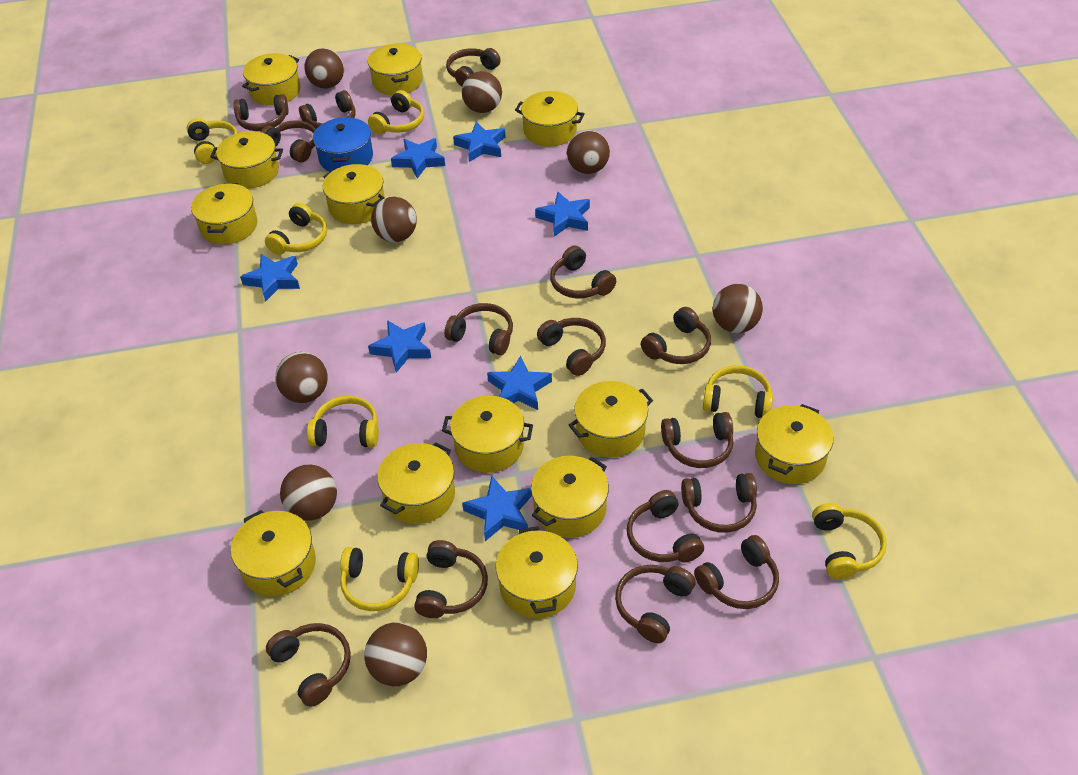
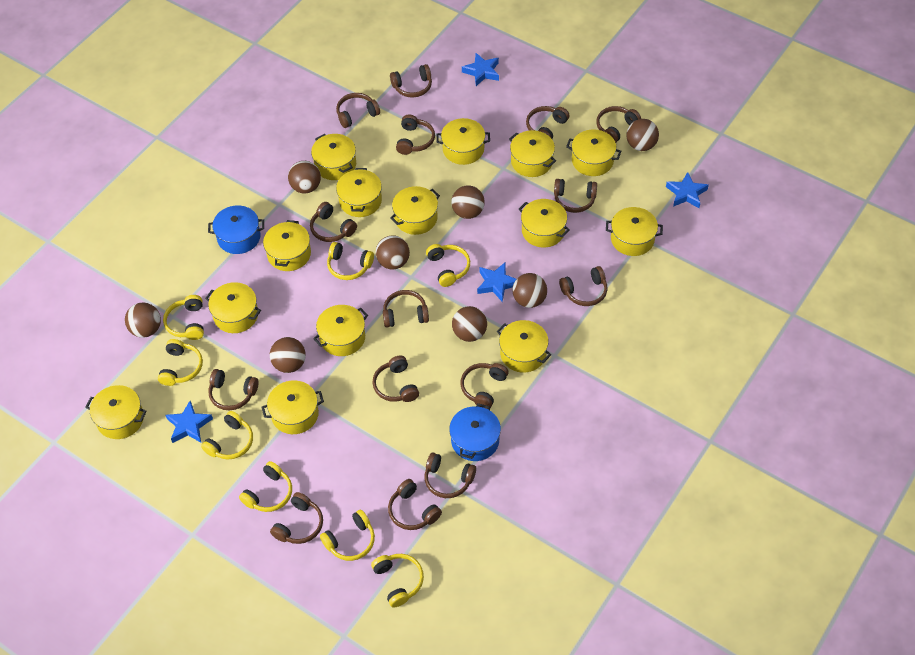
blue pot: [313,117,373,172] = 1 -> [208,205,264,254] [449,403,501,461] = 2
blue star: [240,254,300,302] [368,320,431,373] [391,138,445,179] [453,122,505,162] [462,476,532,541] [487,356,552,410] [535,192,590,236] = 7 -> [166,401,213,443] [462,53,499,86] [477,263,516,302] [666,172,709,208] = 4
yellow headphones: [187,118,238,164] [265,203,327,255] [307,396,379,447] [340,547,419,611] [368,90,424,134] [703,365,773,418] [812,503,887,579] = 7 -> [158,339,203,386] [163,295,204,340] [201,411,253,460] [239,461,292,512] [320,510,375,561] [327,242,374,280] [371,554,424,608] [426,244,470,287] = 8
yellow pot: [191,183,257,245] [210,131,283,189] [231,510,316,596] [242,53,301,106] [323,164,385,224] [367,44,423,95] [377,442,455,524] [442,396,533,473] [496,526,578,618] [515,91,585,147] [531,456,609,538] [569,381,653,457] [755,404,834,484] = 13 -> [85,385,147,439] [205,282,261,333] [262,380,324,434] [263,220,311,271] [311,134,356,180] [313,305,368,356] [336,168,382,217] [390,186,440,235] [436,118,490,165] [497,320,551,373] [509,130,556,177] [519,199,570,248] [566,130,621,176] [606,207,663,256] = 14

